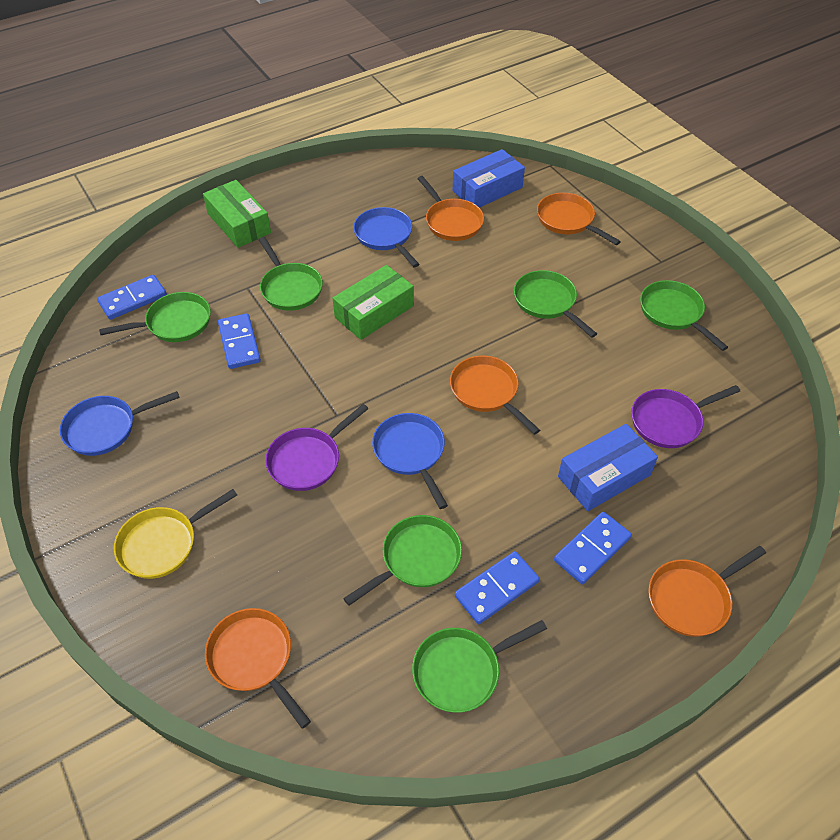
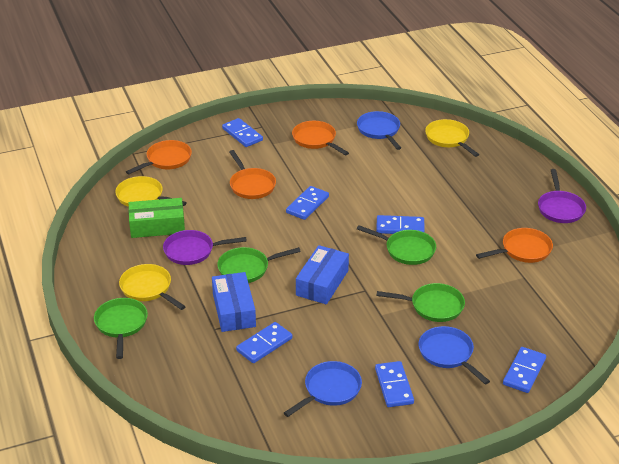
blue domino: [97,275,167,320] [218,313,261,369] [455,551,540,624] [554,512,632,584] = 4 -> [222,118,263,147] [236,322,292,363] [286,186,329,220] [375,361,414,407] [376,215,424,234] [503,347,546,393] = 6
green box: [203,180,271,248] [333,265,414,340] = 2 -> [129,198,185,238] = 1
green pan: [99,292,211,342] [259,237,323,311] [343,515,462,606] [412,620,547,713] [514,270,597,338] [640,280,728,351] = 6 -> [94,298,148,359] [217,247,301,283] [357,225,436,265] [377,283,465,322] = 4
orange pan: [205,608,311,729] [417,176,484,241] [450,356,540,435] [537,193,621,245] [648,546,766,637] = 5 -> [126,140,192,175] [229,150,276,199] [292,121,349,155] [476,228,553,263] = 4
yellow pan: [114,489,237,579] = 1 -> [115,176,187,207] [119,264,186,310] [425,119,479,157] = 3

